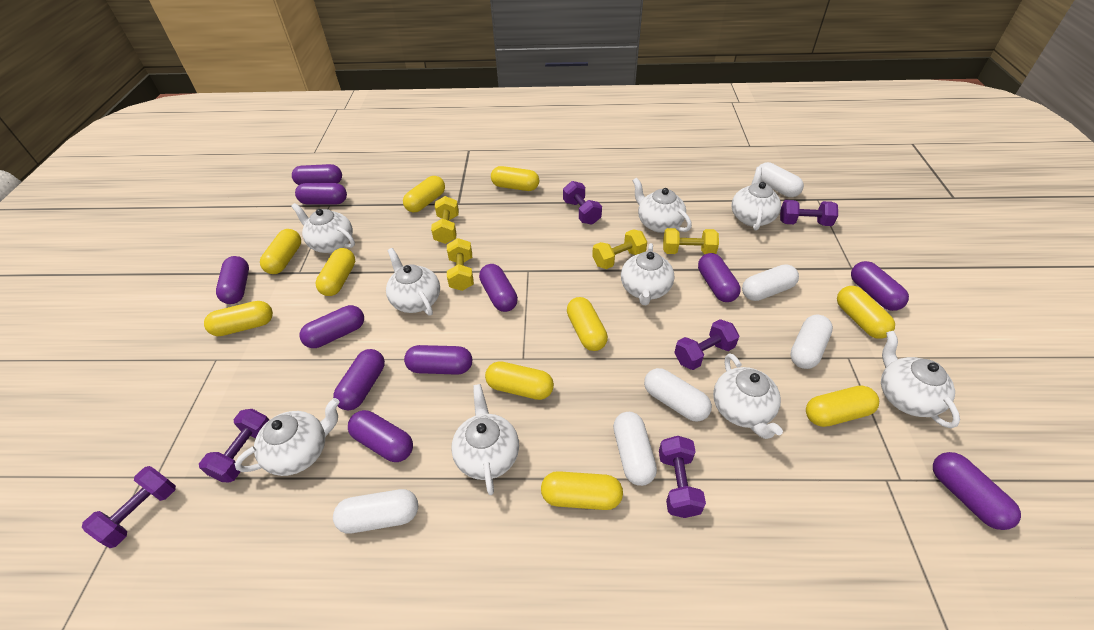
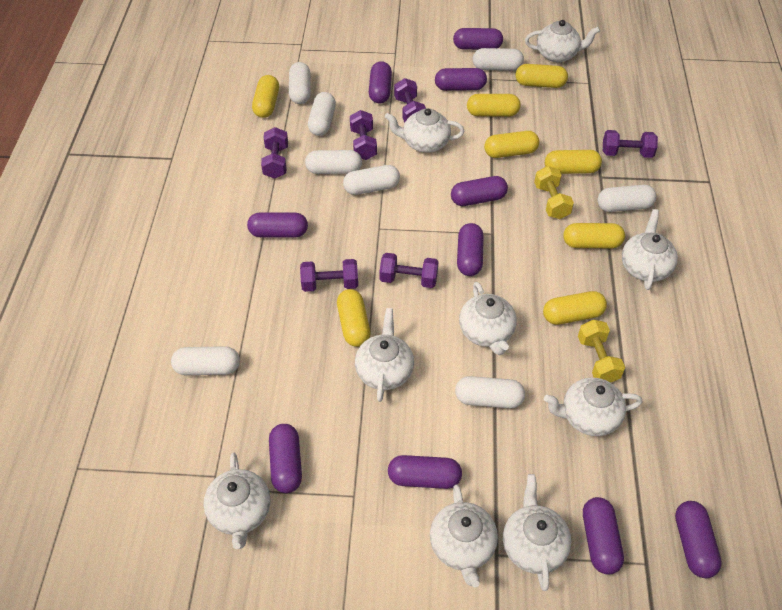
purple capsule: [216,256,249,304] [292,164,342,185] [295,183,347,205] [300,305,364,348] [333,349,385,410] [348,410,413,462] [404,345,472,375] [479,264,518,312] [698,253,741,302] [851,261,909,311] [933,452,1021,530] = 11 -> [247,212,308,238] [269,424,302,493] [369,61,392,104] [388,455,462,489] [435,68,487,91] [451,176,508,206] [453,28,503,50] [457,223,484,276] [583,497,624,575] [675,501,722,578] = 10
white capsule: [333,489,418,534] [613,412,657,486] [644,368,712,422] [742,264,799,301] [759,162,804,197] [790,315,833,369] = 6 -> [171,346,240,375] [289,62,311,104] [305,150,362,174] [308,92,336,136] [343,165,400,195] [455,376,525,408] [473,48,524,71] [597,185,656,212] = 8
yellow capsule: [204,301,273,336] [260,229,301,274] [316,248,355,296] [403,176,445,213] [485,361,554,400] [491,166,539,191] [541,471,623,510] [567,297,608,351] [806,385,879,427] [837,286,895,339] = 10 -> [252,75,279,118] [337,289,371,347] [467,94,521,117] [484,131,539,158] [516,64,568,88] [543,291,607,325] [545,150,602,174] [563,223,625,248] = 8
yellow dumbbell: [431,196,459,244] [447,238,474,291] [592,230,647,269] [663,228,719,254] = 4 -> [534,166,574,219] [578,320,625,383] = 2

